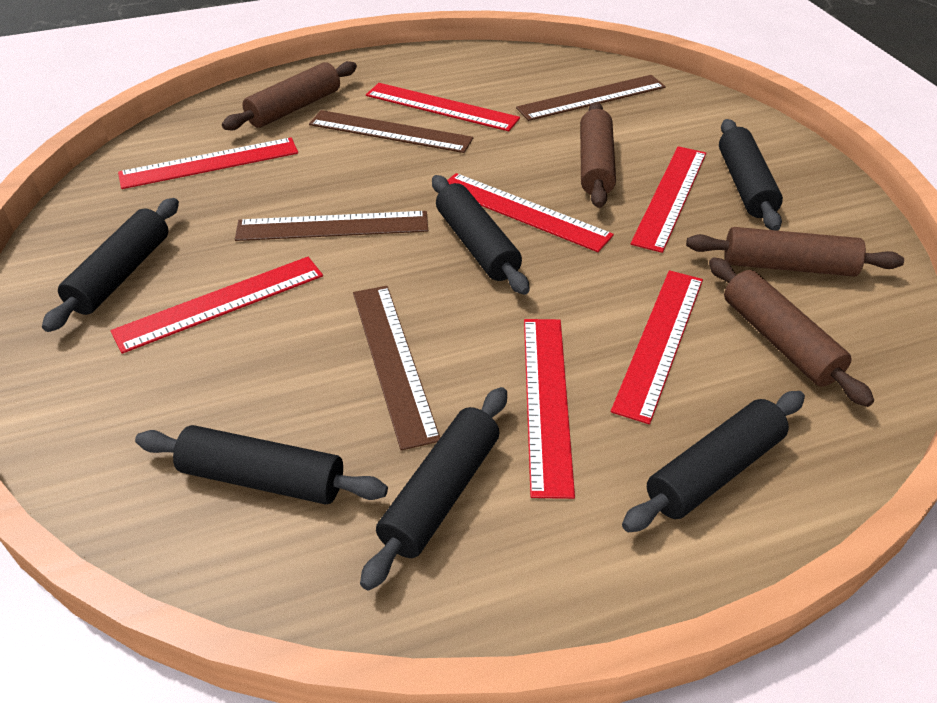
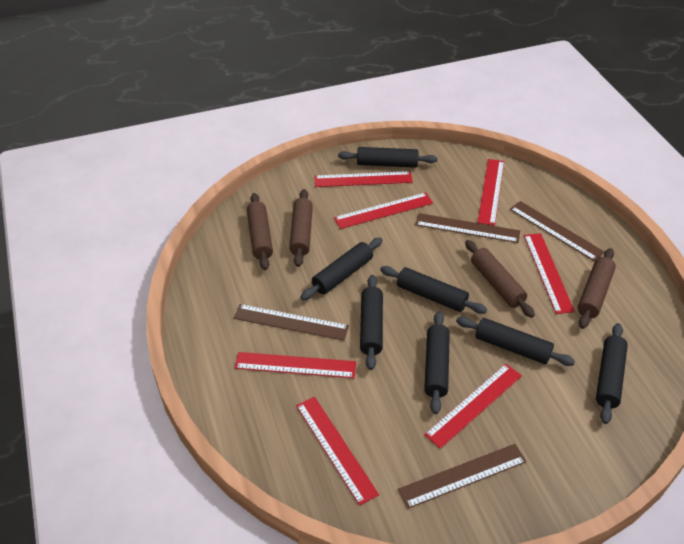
black rolling pin: [42,198,179,332] [135,425,388,505] [360,387,507,590] [432,175,530,295] [622,391,805,532] [719,119,783,231] = 6 -> [301,237,383,300] [338,147,438,168] [360,275,383,370] [380,266,487,314] [424,311,450,414] [456,317,575,366] [596,323,628,424] = 7

